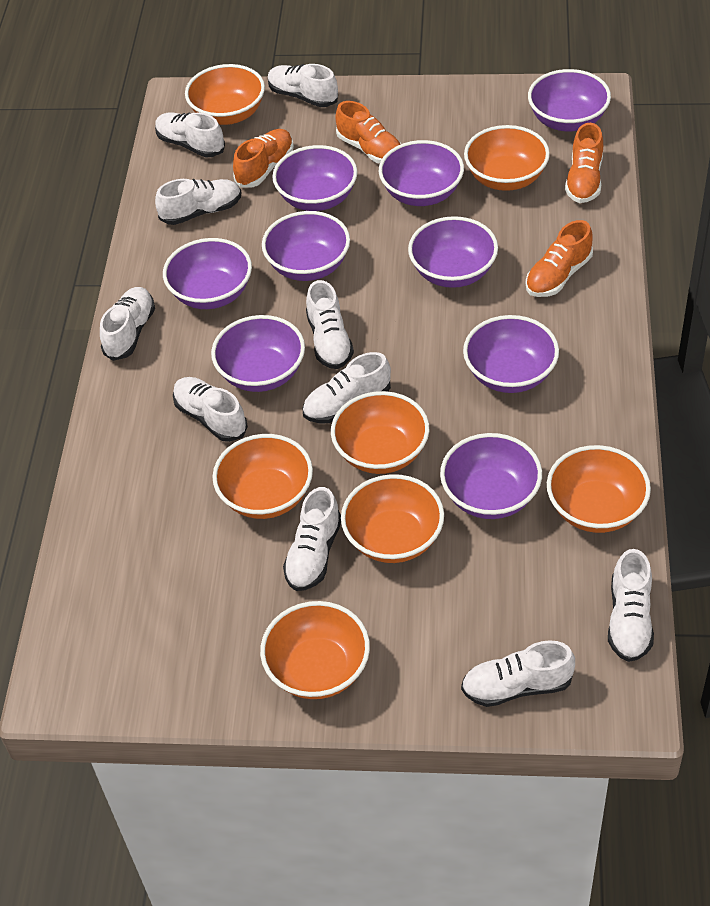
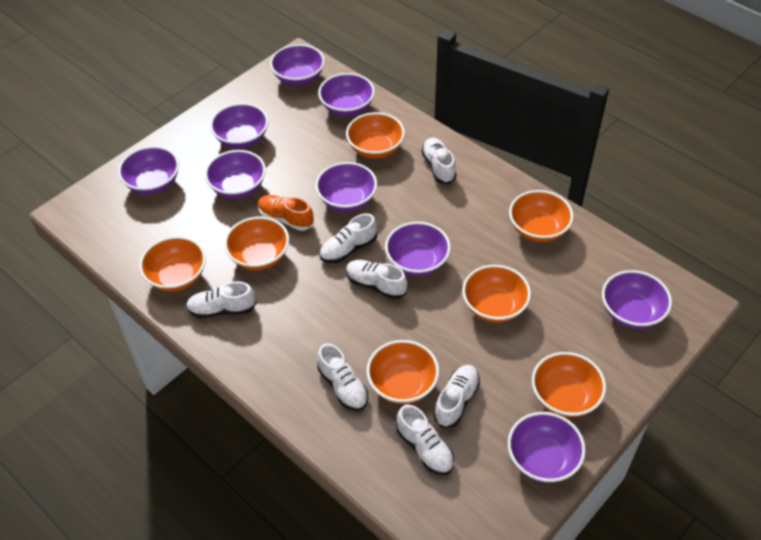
orange shoe: [233,129,294,188] [335,101,401,164] [526,220,593,297] [565,123,603,203] = 4 -> [258,195,314,231] = 1
white shoe: [100,287,155,361] [155,113,225,157] [155,179,241,225] [173,377,248,442] [268,64,338,107] [283,487,341,591] [302,352,391,423] [306,280,354,369] [461,640,575,707] [608,549,654,662] = 10 -> [186,282,256,318] [317,344,368,411] [319,213,377,263] [346,260,407,299] [396,405,454,475] [421,138,457,184] [433,365,480,428] = 7

